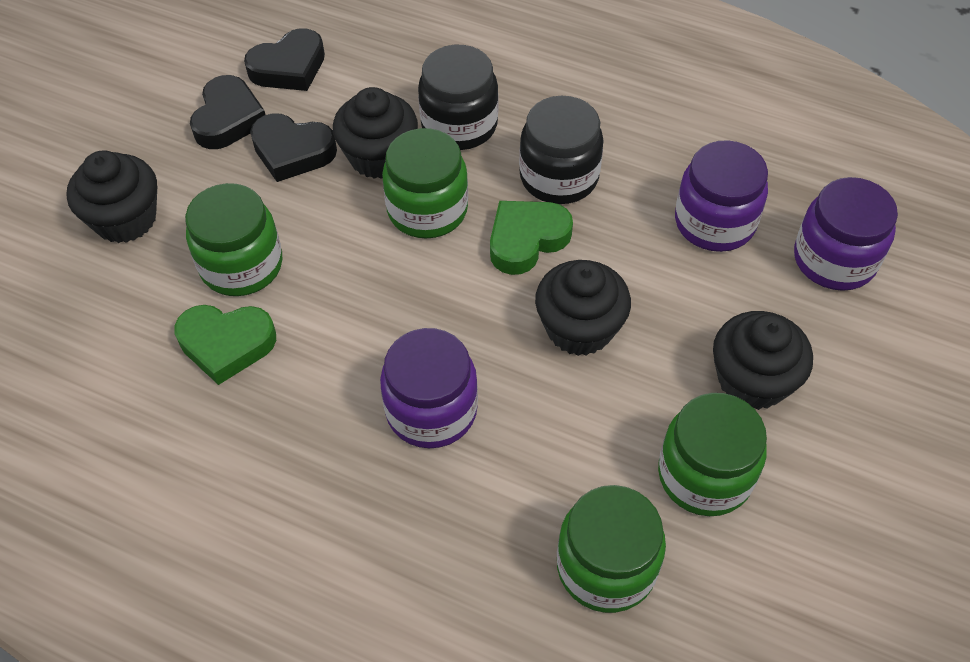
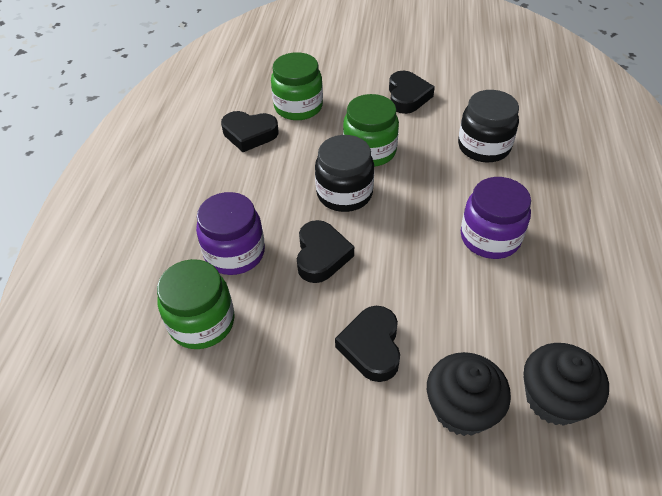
black cupcake: [66,150,157,243] [333,87,418,179] [535,260,631,356] [713,311,813,410] = 4 -> [427,352,511,436] [523,343,609,426] = 2
black heart: [190,75,265,149] [244,28,325,91] [250,113,337,182] = 3 -> [221,111,278,152] [297,220,354,283] [335,306,400,382] [389,71,435,114] = 4
green heart: [174,305,276,385] [490,201,573,275] = 2 -> none = 0
green jar: [185,183,282,296] [382,128,468,238] [557,485,666,613] [658,393,767,516] = 4 -> [157,259,235,349] [271,52,323,120] [343,94,399,167] = 3
purple jar: [380,328,478,448] [675,140,768,252] [794,177,898,291] = 3 -> [196,192,265,275] [461,177,531,259] = 2

